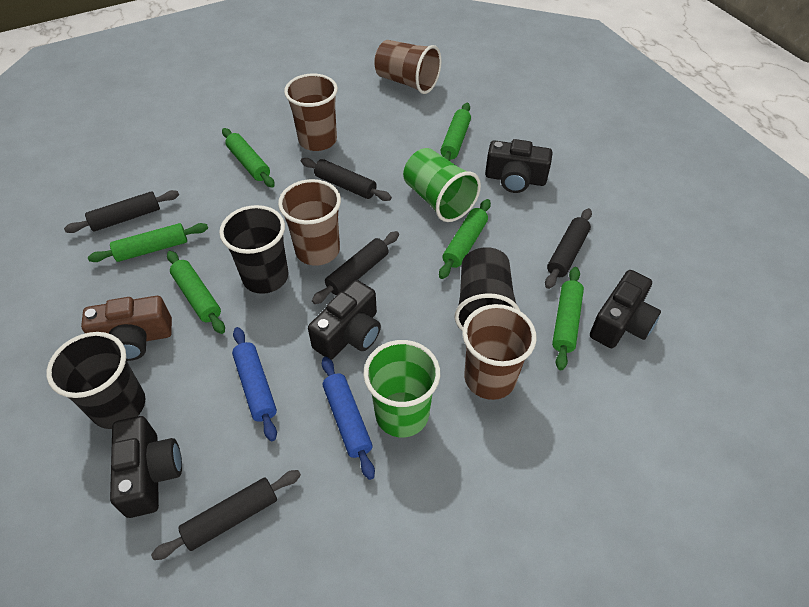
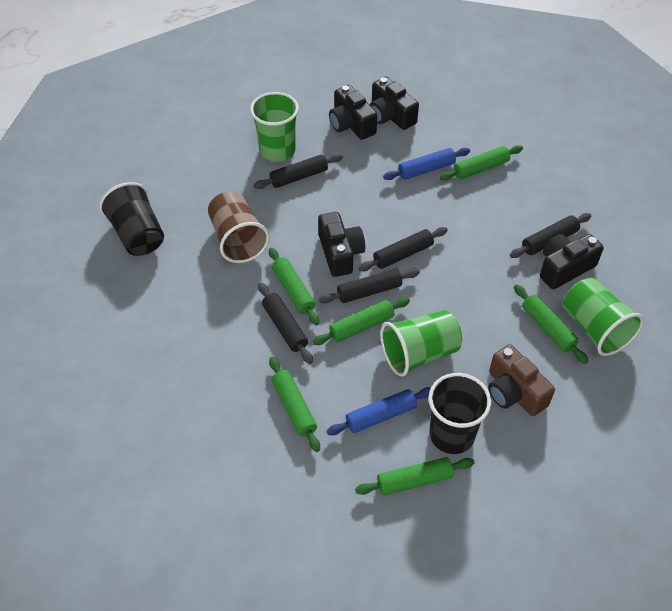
black cup: [46,332,145,429] [219,205,288,294] [454,247,520,331] = 3 -> [99,182,164,256] [428,373,491,454] = 2
brown cup: [278,179,341,266] [284,74,338,151] [374,40,441,94] [462,304,537,400] = 4 -> [208,191,270,263] = 1
green cup: [363,340,440,437] [403,148,481,222] = 2 -> [250,92,299,162] [380,310,462,376] [563,278,644,356] = 3

